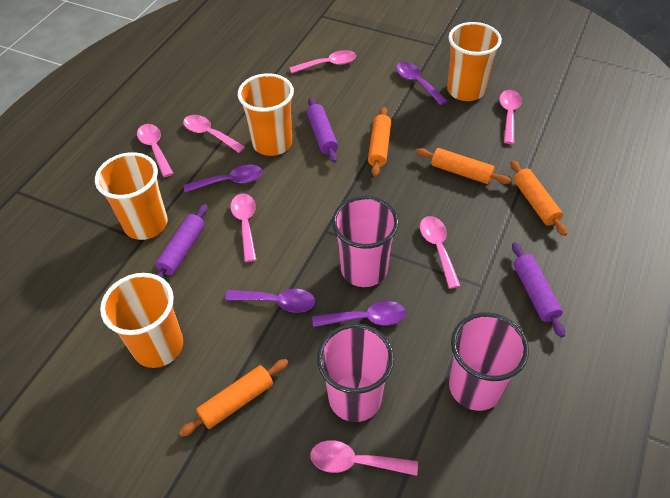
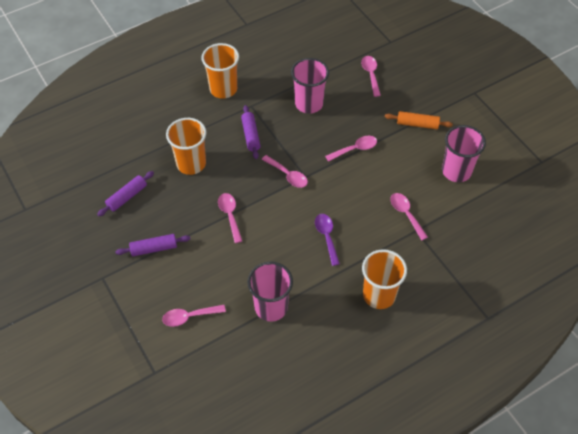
orange cup: [95,152,168,240] [100,273,183,368] [238,73,294,156] [447,22,502,101] = 4 -> [166,118,206,175] [201,43,239,99] [362,249,407,309] = 3
orange rolling pin: [179,359,288,437] [368,107,391,177] [416,148,511,184] [510,160,567,236] = 4 -> [385,111,453,129] = 1
pink spoon: [137,124,173,177] [183,115,245,153] [231,194,256,262] [289,50,356,73] [310,440,418,476] [420,216,460,289] [499,90,522,144] = 7 -> [162,305,226,327] [218,193,242,243] [262,155,308,188] [325,136,377,162] [361,56,381,97] [390,193,428,240] = 6
purple spoon: [184,165,262,193] [225,289,315,313] [312,301,406,327] [396,62,447,105] = 4 -> [315,214,340,266] = 1

